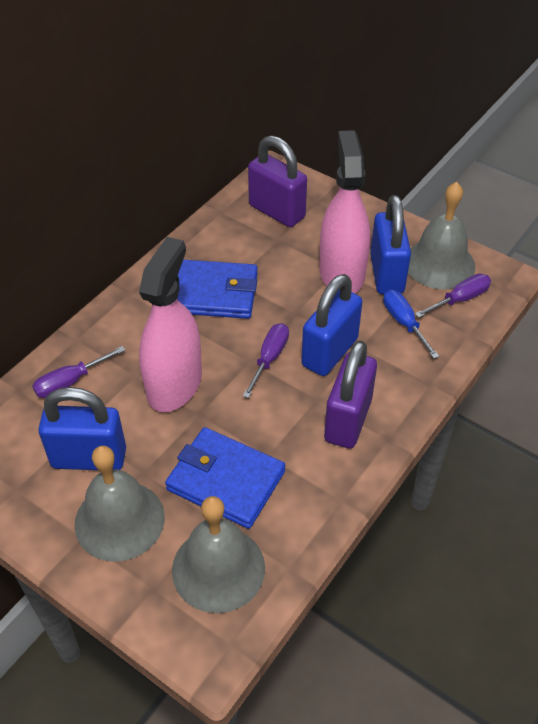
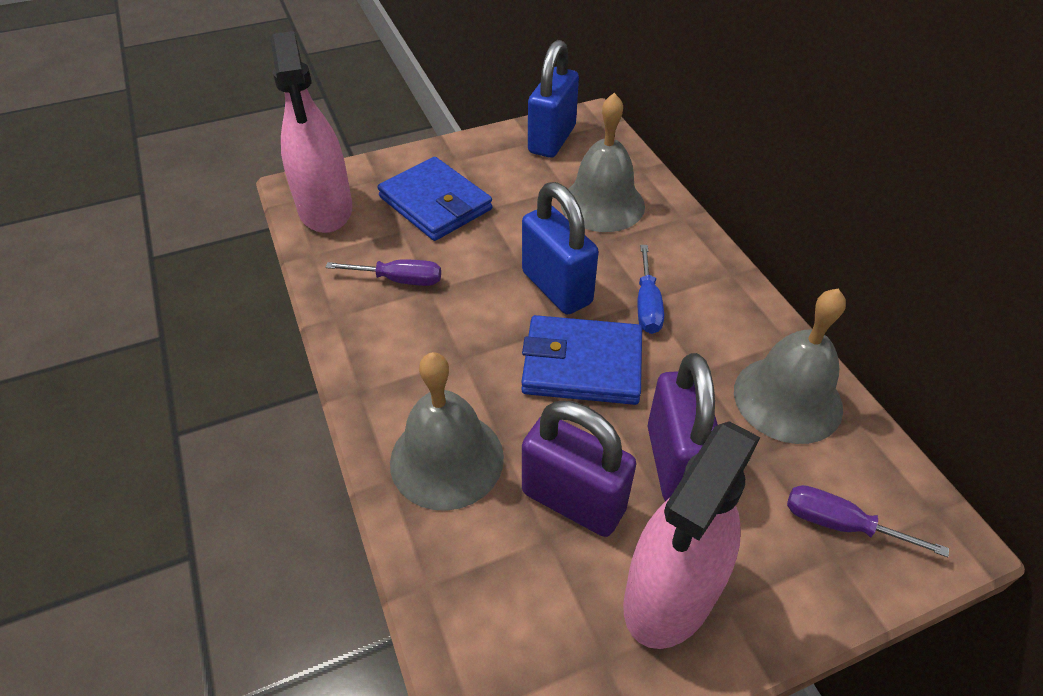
blue padlock: [38,387,126,470] [301,274,362,376] [370,195,411,294] = 3 -> [522,182,599,315] [528,40,579,158] = 2
purple screwdriver: [32,346,125,398] [243,323,289,398] [415,274,491,318] = 3 -> [325,260,441,286] [787,485,949,557] = 2

